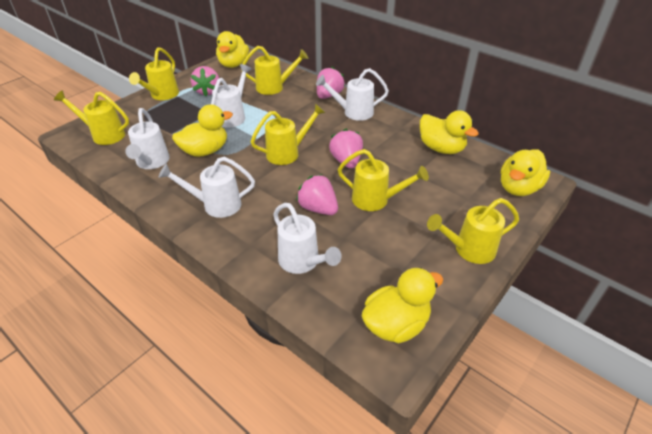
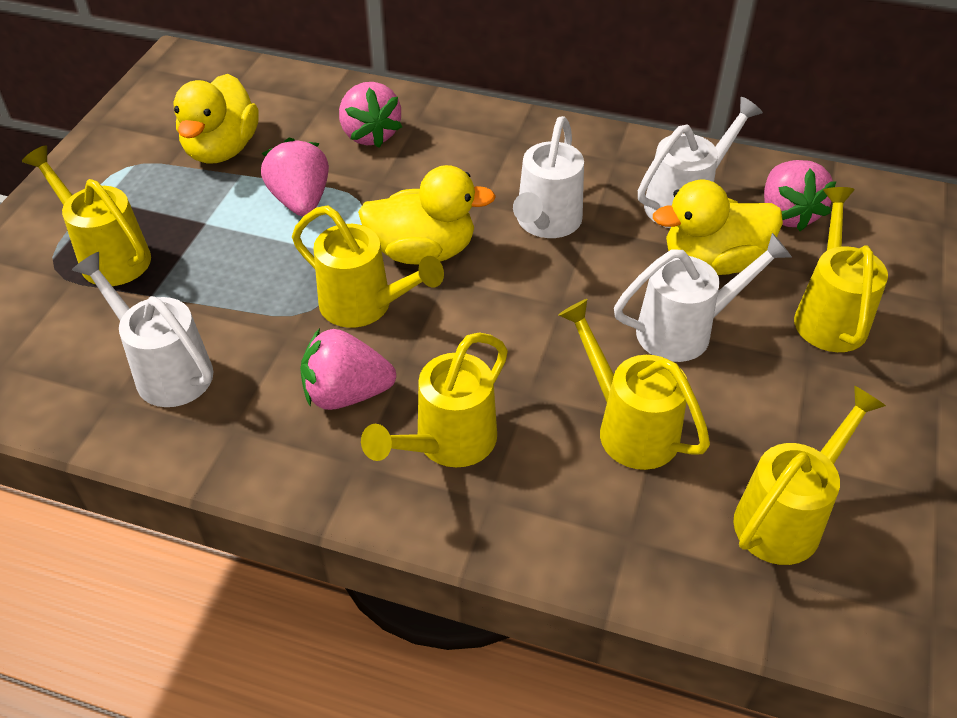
white watering can: [125,108,170,169] [159,157,255,218] [211,64,251,128] [273,203,342,274] [316,68,389,121] = 5 -> [72,252,213,407] [513,116,584,238] [614,233,792,362] [638,97,763,228] = 4
yellow duck: [172,104,233,157] [216,31,249,68] [362,268,443,343] [420,110,479,154] [501,149,550,196] = 5 -> [173,74,259,164] [358,165,496,265] [653,179,783,275] = 3

